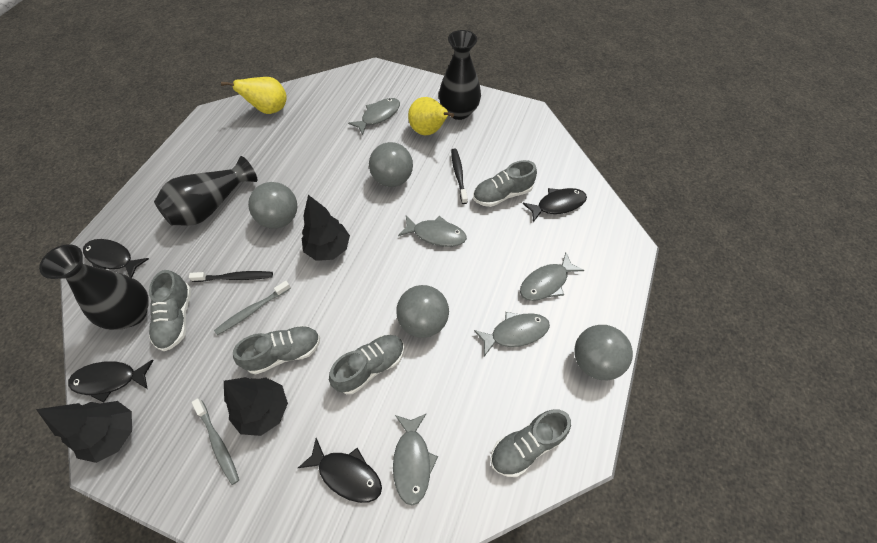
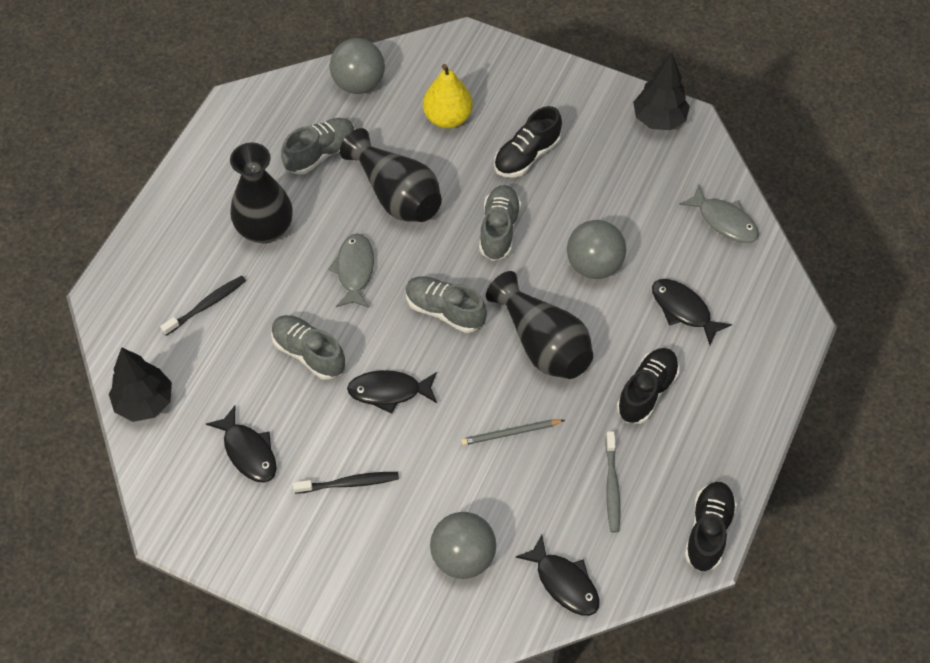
black shoe: none = 0 -> [494,106,562,178] [617,348,679,424] [685,482,737,571] = 3
black tree: [36,401,132,463] [224,377,288,436] [302,195,350,261] = 3 -> [109,347,172,422] [633,53,690,130] = 2
grey ball: [248,182,297,229] [369,142,413,187] [396,285,449,338] [574,325,633,380] = 4 -> [330,38,385,94] [430,512,496,579] [567,220,626,279] = 3
grey fish: [348,98,400,135] [393,414,438,505] [398,216,467,247] [474,312,550,356] [520,252,584,301] = 5 -> [328,233,374,308] [679,184,759,243] = 2
grey pencil: none = 0 -> [461,420,565,445] = 1
grey shoe: [149,270,191,351] [233,325,320,374] [329,335,404,394] [473,160,537,207] [490,410,571,477] = 5 -> [271,315,345,380] [281,118,355,175] [405,276,487,333] [479,185,521,261] = 4
grey toothbrush: [192,398,239,485] [214,281,291,335] = 2 -> [605,431,620,533] = 1
yellow pear: [221,77,287,114] [408,97,454,135] = 2 -> [423,64,473,128] = 1

